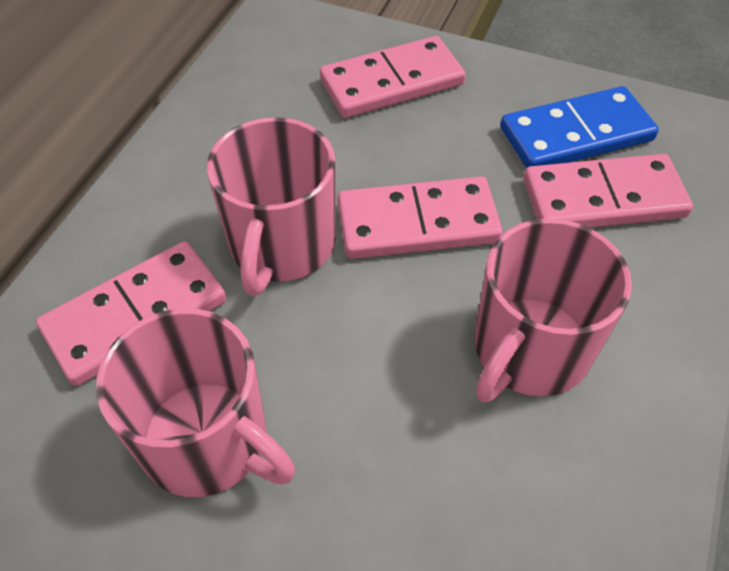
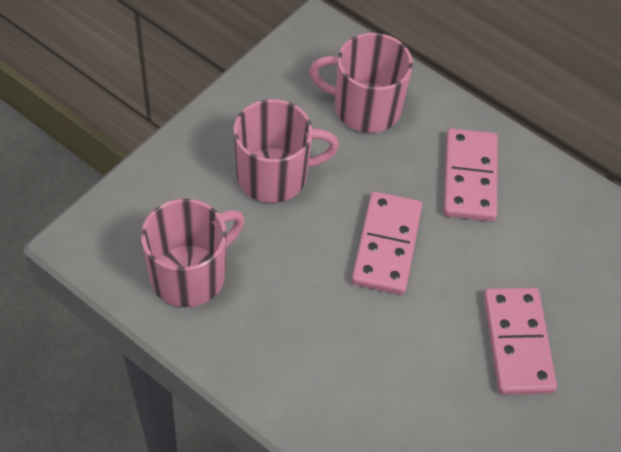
blue domino: [501,86,659,168] = 1 -> none = 0
pink domino: [36,241,226,386] [320,36,466,118] [338,176,503,259] [524,154,693,228] = 4 -> [352,192,422,295] [444,128,498,221] [484,288,557,395] = 3

